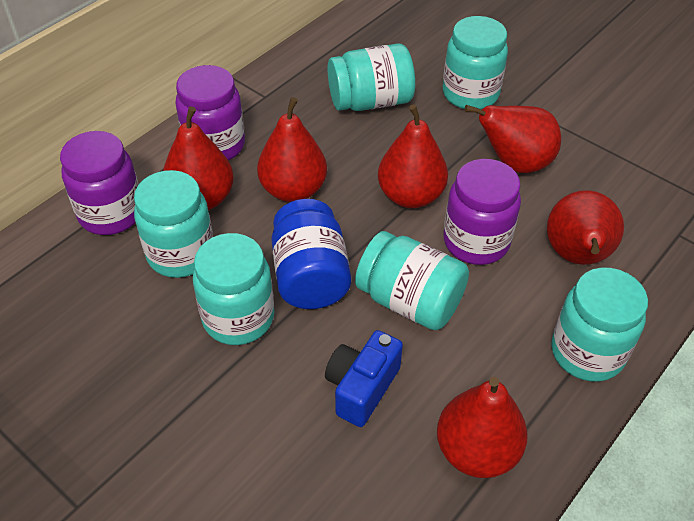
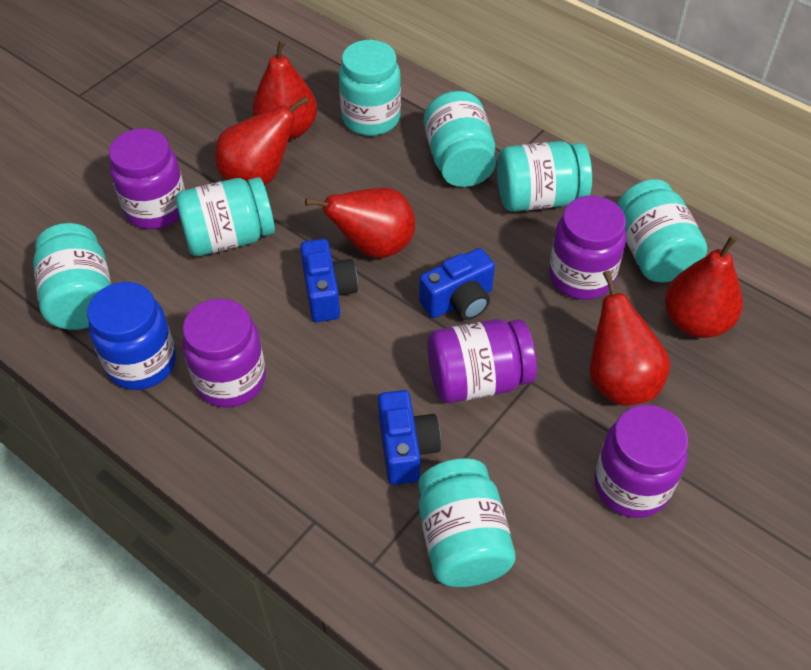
blue camera: [325,330,403,427] = 1 -> [300,239,358,322] [378,390,441,485] [419,248,495,320] = 3
purple jar: [60,131,139,235] [175,65,245,160] [444,159,521,265] = 3 -> [109,128,185,229] [182,299,266,407] [427,319,537,403] [549,196,626,300] [594,405,688,518] = 5
red pear: [163,106,234,210] [257,97,327,202] [378,104,448,208] [437,377,528,478] [464,105,561,173] [547,190,624,265] = 6 -> [215,96,309,185] [252,39,317,140] [305,188,415,258] [590,270,671,406] [665,235,743,338] = 5
turquoise jar: [134,170,213,278] [193,233,274,345] [328,43,415,111] [355,231,469,330] [443,16,508,109] [552,268,648,382] = 6 -> [33,223,111,330] [176,177,275,256] [339,40,401,136] [418,458,515,587] [424,91,496,187] [497,141,592,212] [617,179,707,283] = 7

